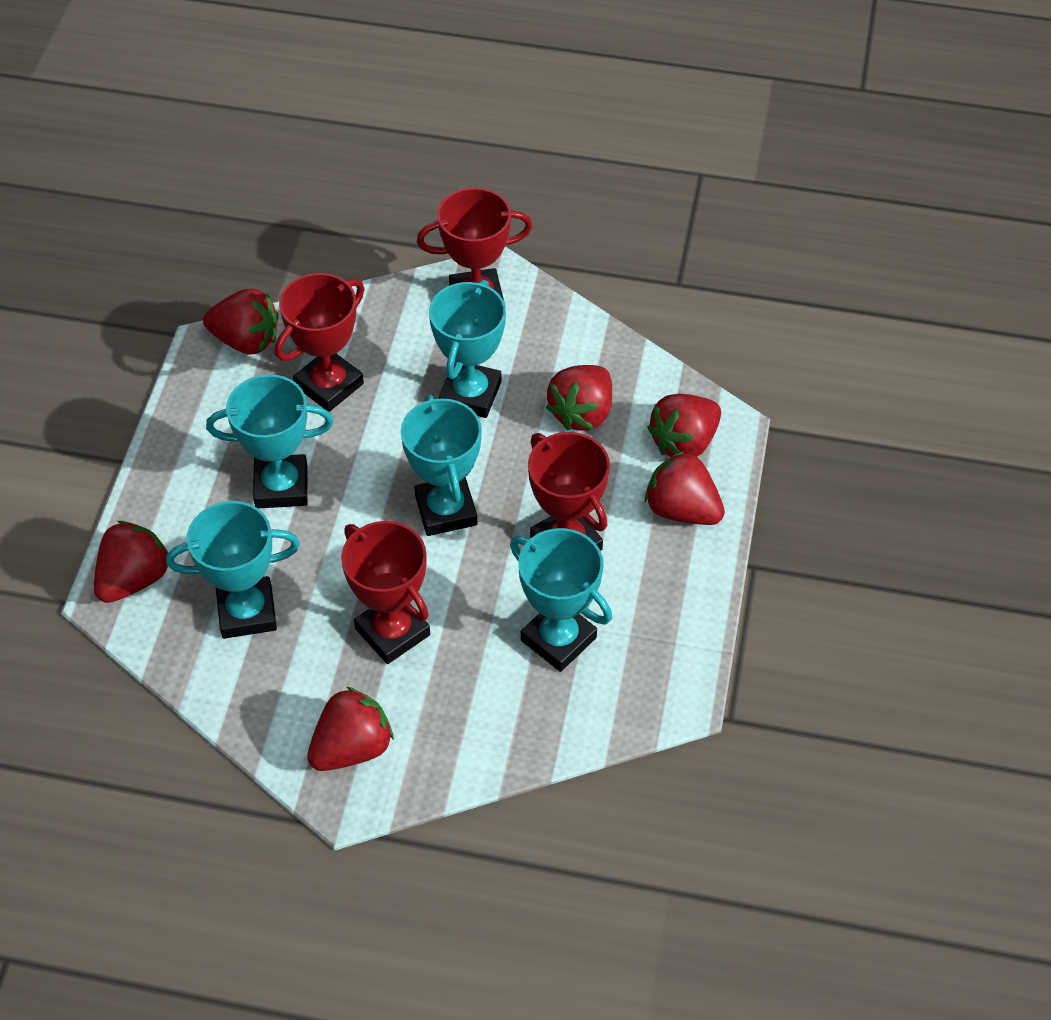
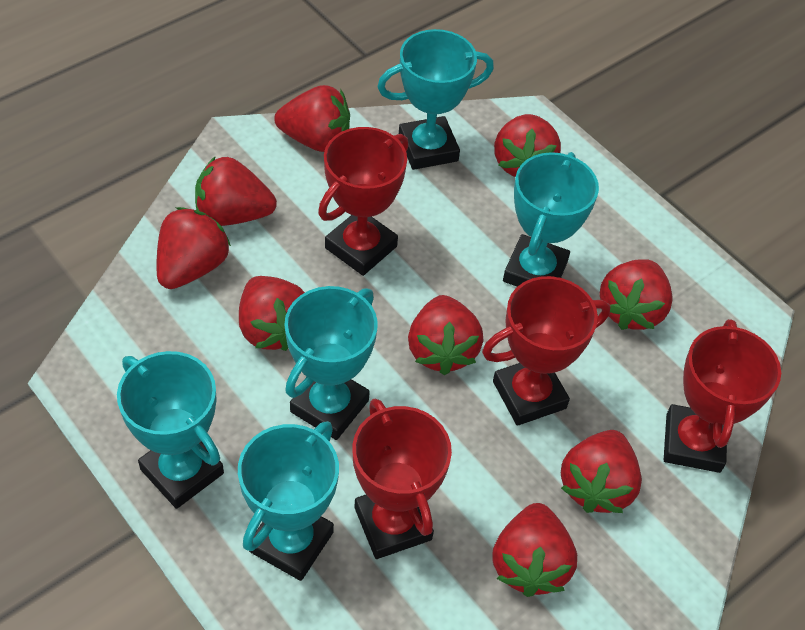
red strawberry: [94,521,168,603] [203,289,279,355] [307,687,394,771] [546,365,612,431] [645,451,725,525] [647,394,721,457] = 6 -> [156,207,231,289] [195,156,277,226] [239,276,305,351] [274,85,350,152] [408,295,484,375] [493,503,577,597] [494,114,561,177] [561,430,642,513] [599,259,672,330] = 9

